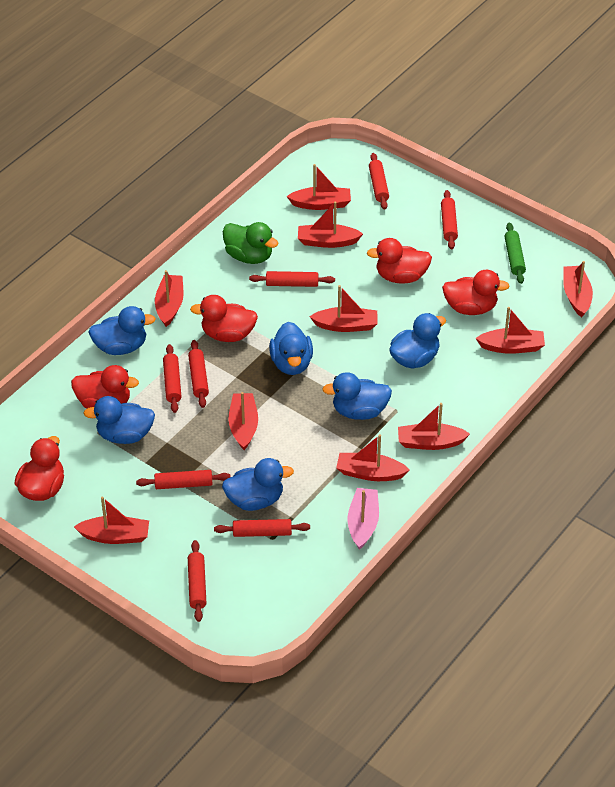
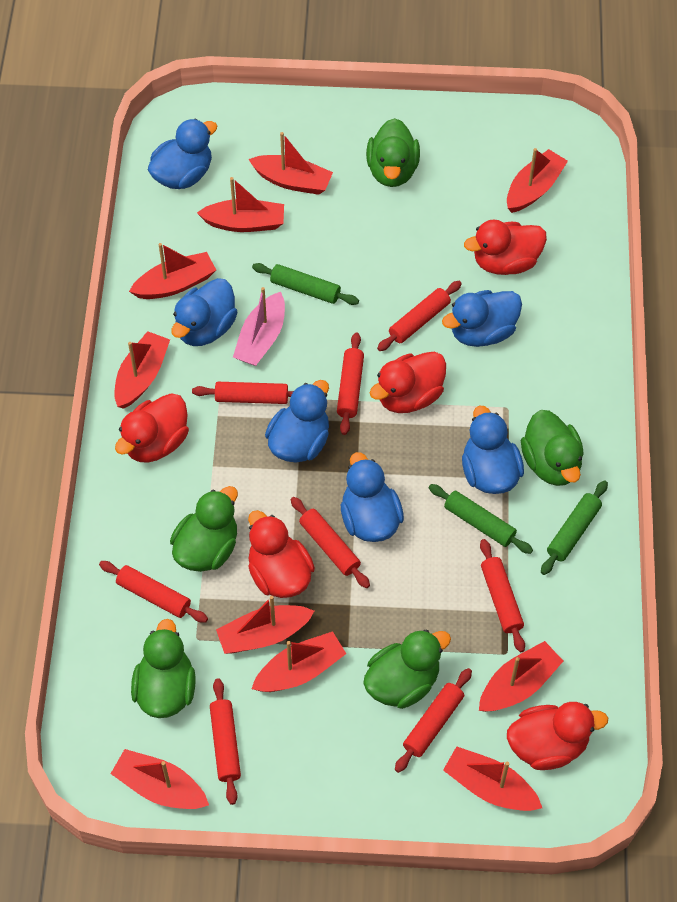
green duck: [223,222,279,264] = 1 -> [131,619,196,718] [170,486,238,572] [363,629,451,709] [366,118,420,187] [521,410,584,486] = 5
green rolling pin: [505,223,526,284] = 1 -> [252,263,359,305] [429,484,533,554] [541,480,608,575] = 3

